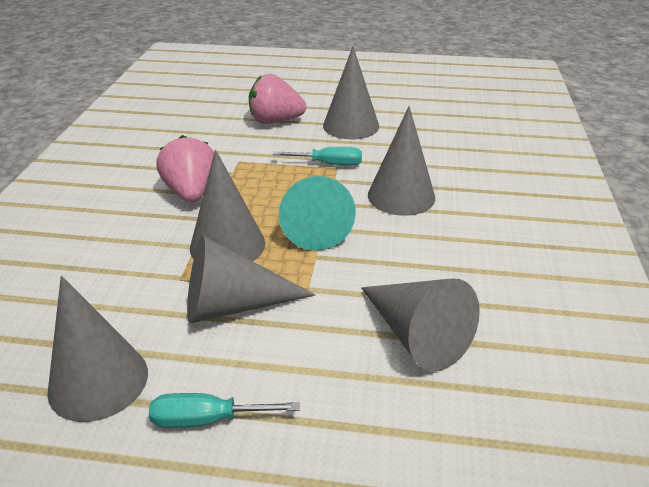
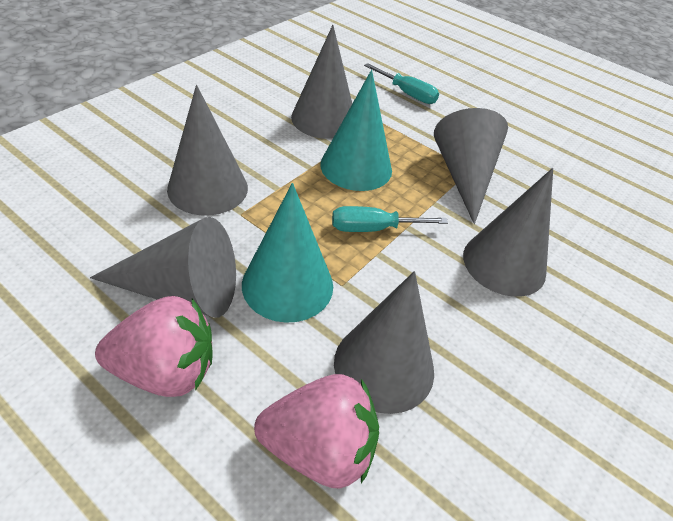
turquoise cone: [279,176,356,251] = 1 -> [242,183,333,323] [320,70,392,191] = 2

